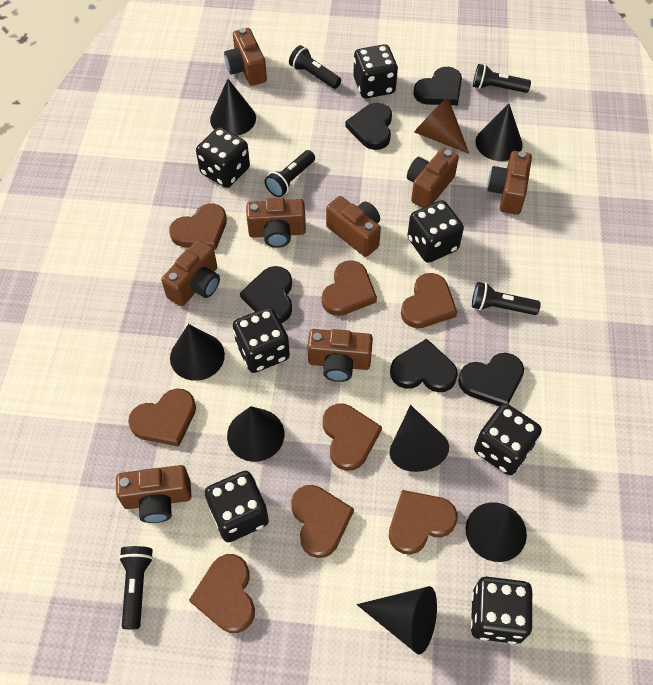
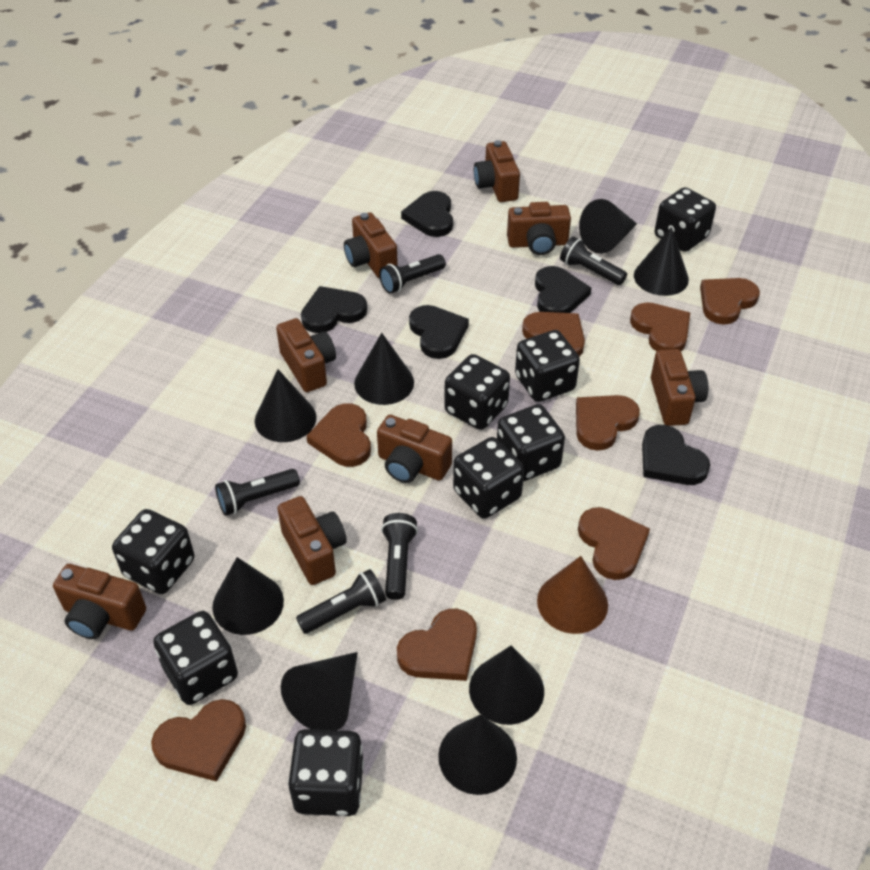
black cone: [170,324,225,381] [210,79,256,136] [227,406,284,462] [357,586,437,655] [390,405,449,472] [466,502,527,562] [475,104,523,161] = 7 -> [212,557,284,635] [255,369,317,442] [281,652,358,730] [354,333,414,405] [438,714,517,795] [469,645,544,725] [579,199,637,254] [634,227,689,296] = 8
black dice: [196,127,250,188] [205,471,269,542] [233,307,290,373] [353,44,398,99] [407,200,464,263] [471,577,533,644] [474,403,542,475] = 7 -> [112,509,195,594] [153,611,238,705] [288,729,364,816] [444,354,510,430] [453,437,524,519] [497,404,565,481] [515,330,580,402] [655,187,716,252] = 8

